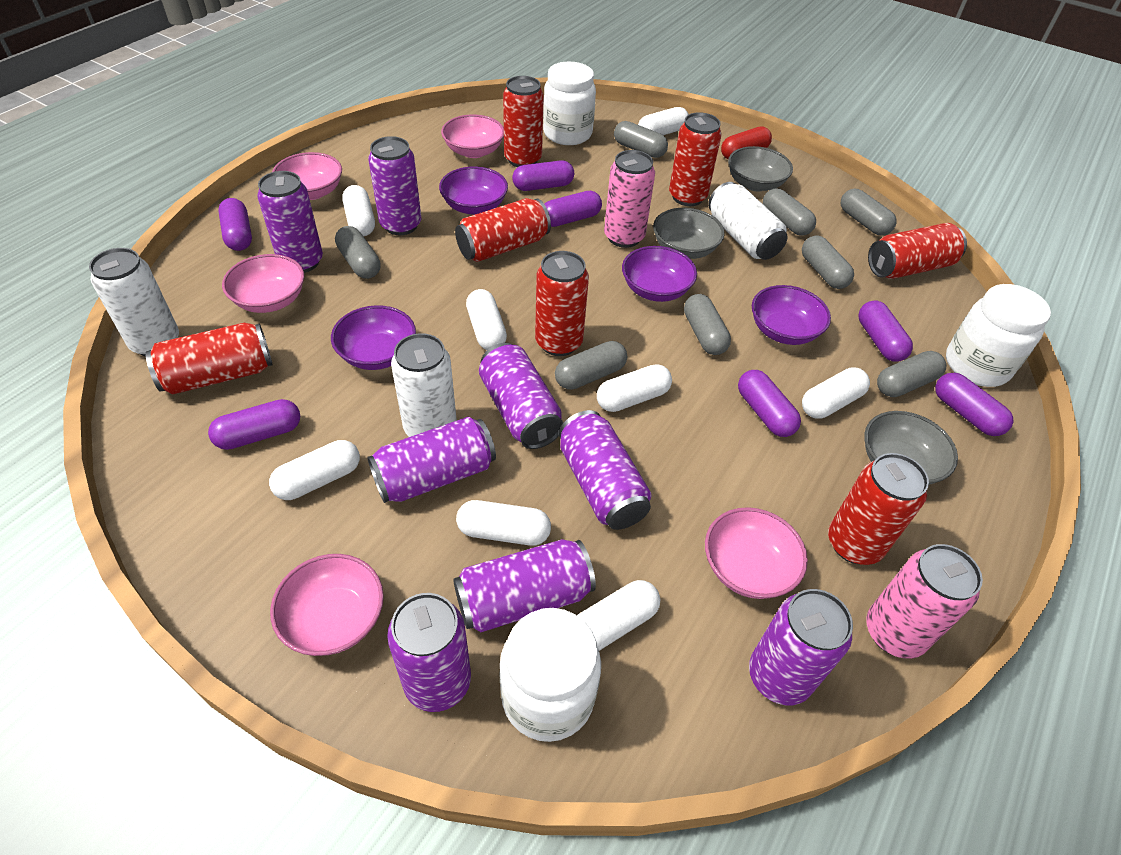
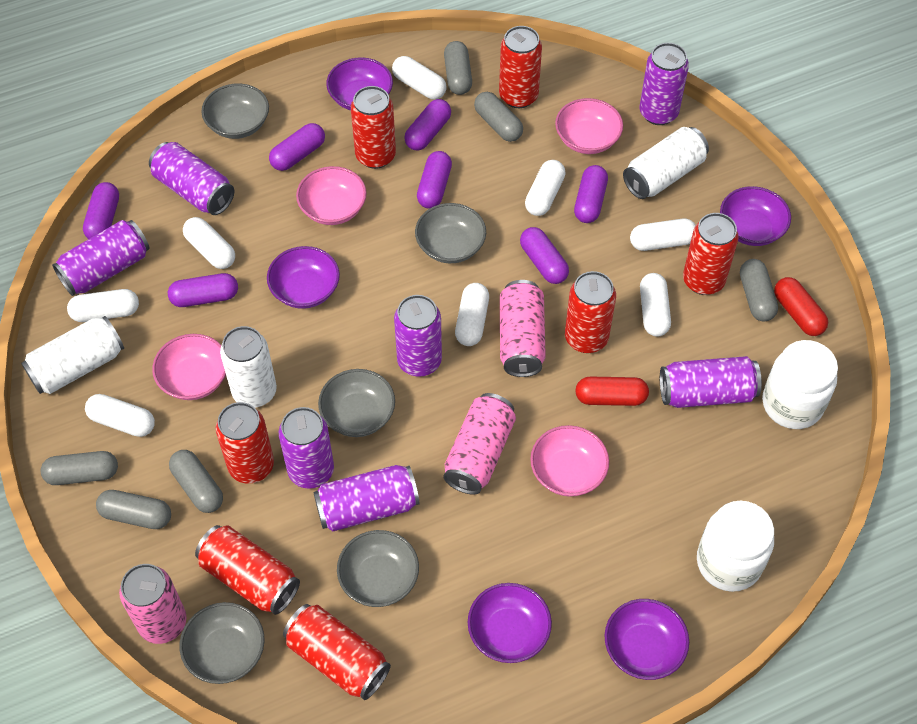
grey bowl: [653,208,725,259] [728,146,793,191] [864,411,958,485] = 3 -> [180,602,265,684] [201,83,269,139] [318,369,395,437] [337,530,419,607] [415,203,486,263] = 5
grey capsule: [335,226,381,279] [555,341,627,390] [614,121,668,158] [684,294,731,355] [763,188,816,236] [802,235,854,289] [841,189,896,236] [877,351,946,397] = 8 -> [41,451,118,485] [96,490,171,529] [169,450,223,513] [444,41,472,95] [474,92,523,142] [740,259,778,322] = 6
pink bowl: [222,254,304,313] [270,554,384,656] [272,152,342,200] [441,115,504,158] [705,507,808,599] = 5 -> [152,334,226,400] [296,166,367,225] [530,425,609,497] [555,98,623,154] = 4
pink can: [604,150,655,248] [866,544,983,659] = 2 -> [119,564,186,644] [443,393,516,495] [500,280,546,377] = 3
purple bowl: [331,305,416,370] [439,167,508,215] [622,246,697,302] [752,285,831,345] = 4 -> [267,246,340,309] [326,57,393,111] [467,583,552,663] [604,599,689,680] [720,186,791,246] = 5
purple can: [257,171,323,273] [367,416,496,503] [368,136,421,235] [387,593,471,712] [453,539,596,632] [479,343,563,449] [559,410,651,530] [749,589,853,705] = 8 -> [52,220,149,296] [149,142,234,215] [279,407,334,489] [313,465,420,531] [394,295,442,377] [640,43,689,125] [660,356,762,408] = 7
red capsule: [721,126,772,159] = 1 -> [575,377,649,406] [774,277,828,336] = 2
white jar: [499,608,601,742] [543,62,596,145] [946,284,1051,387] = 3 -> [697,501,774,592] [762,340,838,429] = 2

